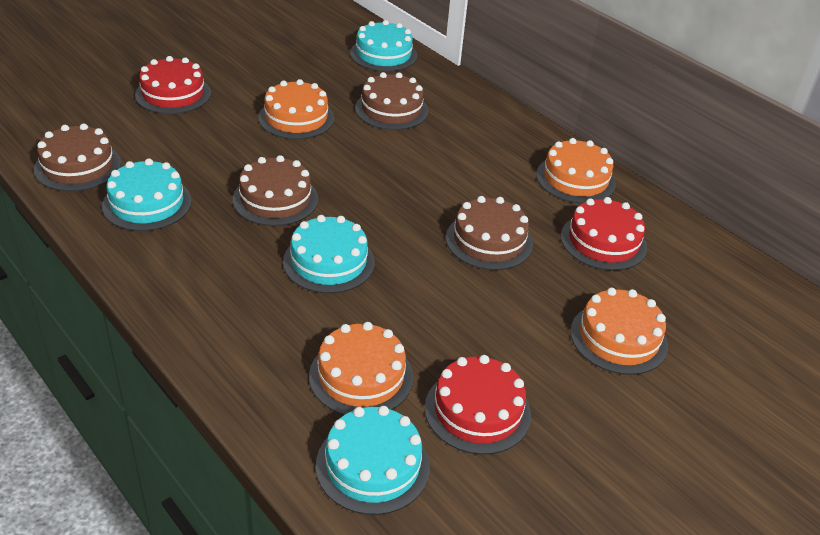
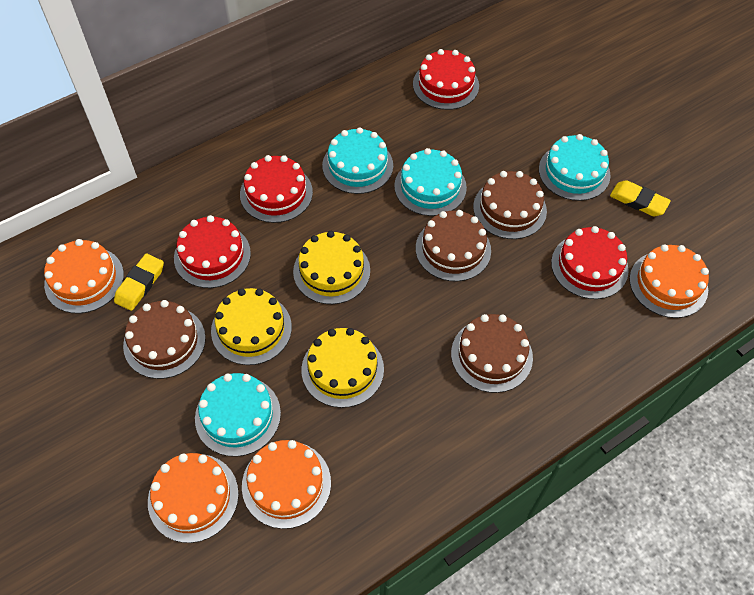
red cake: [135,56,211,114] [425,355,531,455] [561,197,647,271] = 3 -> [174,215,251,288] [240,155,313,223] [413,49,479,110] [551,226,629,299] = 4
yellow cake: none = 0 -> [211,288,292,365] [293,231,370,304] [301,328,384,408] = 3
yellow eraser: none = 0 -> [114,254,164,311] [610,180,671,216] = 2

